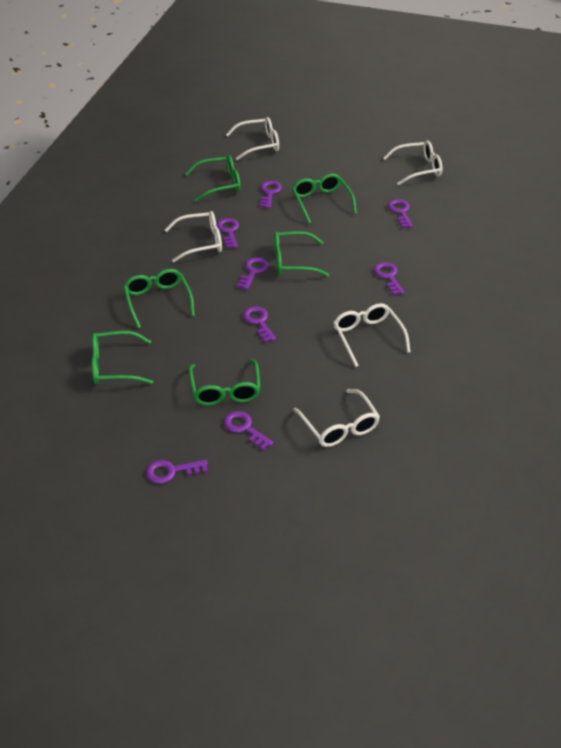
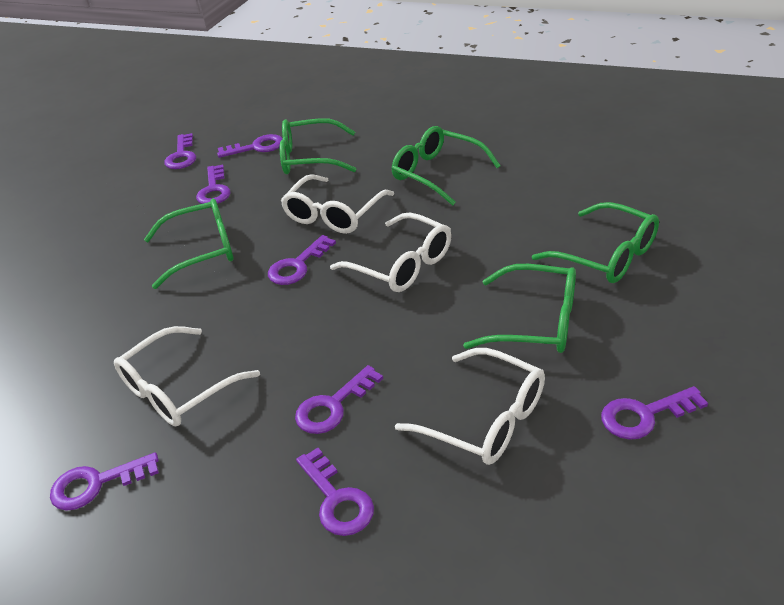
green glasses: [92,331,153,384] [123,269,195,328] [185,155,241,202] [189,359,260,406] [274,231,329,277] [292,174,357,224] = 6 -> [144,198,234,289] [280,118,356,174] [392,126,501,206] [463,264,576,353] [532,202,659,283] = 5
white glasses: [165,211,222,262] [226,117,279,160] [293,389,380,447] [333,303,411,367] [383,140,443,185] = 5 -> [114,326,260,426] [281,174,394,234] [330,212,451,292] [395,348,545,465] = 4

